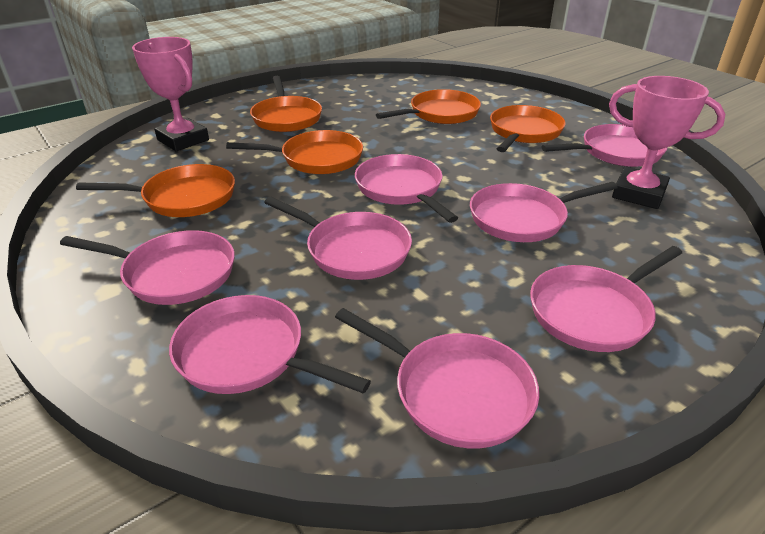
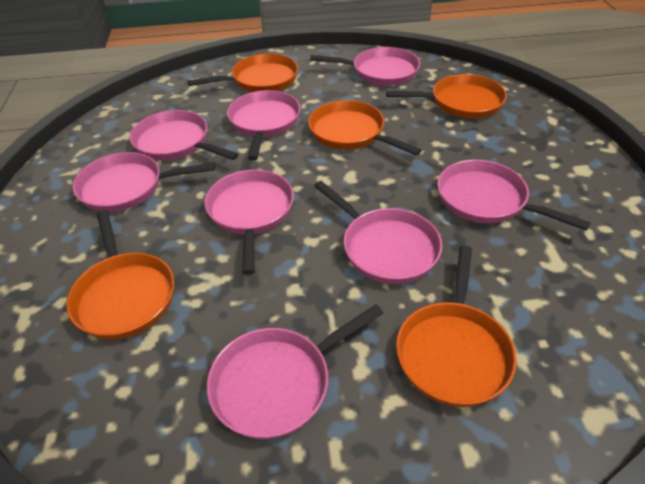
pink trophy: [132,37,209,151] [609,76,725,209] = 2 -> none = 0

